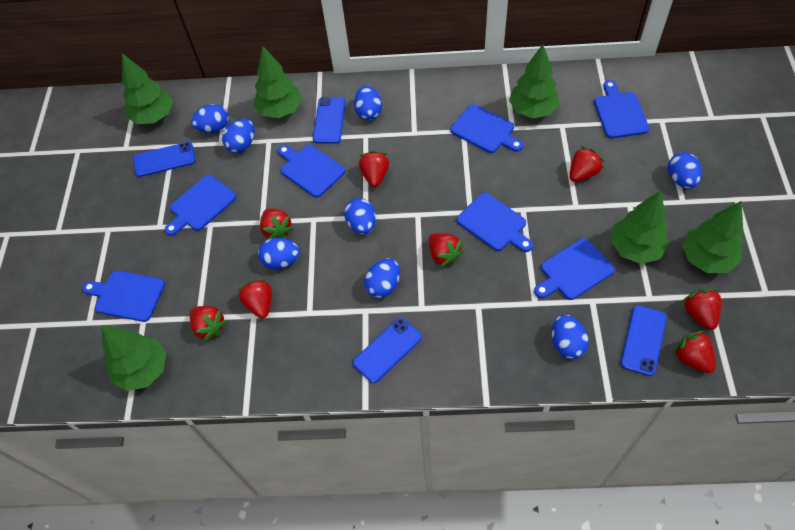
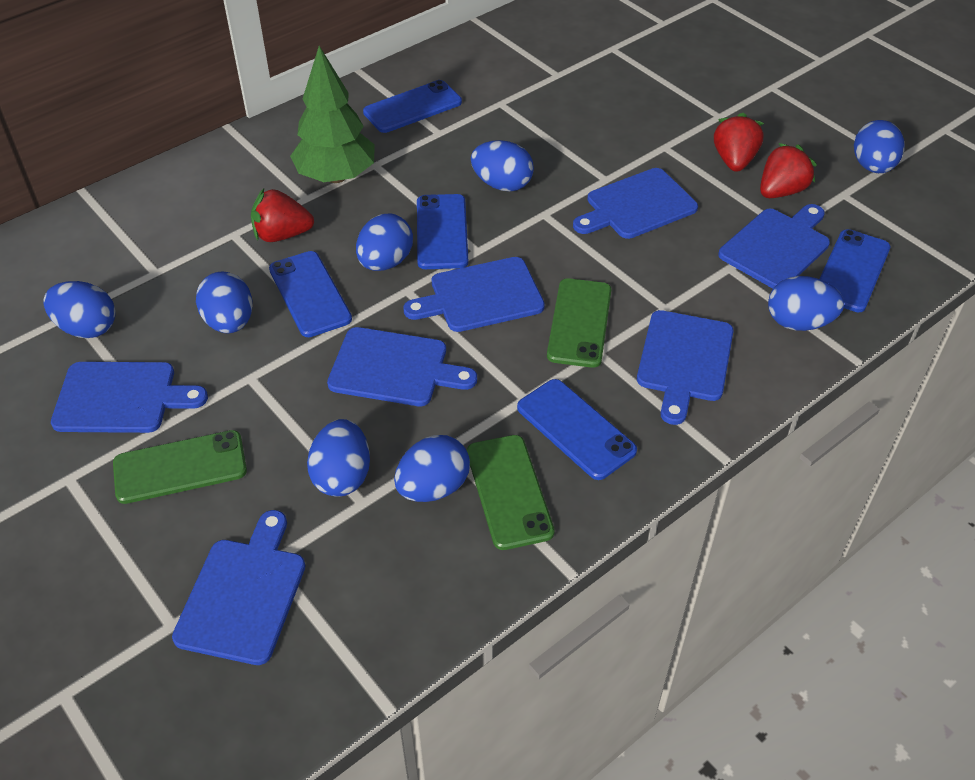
blue phone: [134,142,195,177] [313,97,346,144] [352,318,422,383] [620,305,667,376] = 4 -> [269,251,352,337] [363,80,462,133] [417,194,468,269] [517,379,637,480] [820,229,891,312] = 5
green phone: none = 0 -> [113,430,247,504] [467,435,555,550] [547,278,611,368] = 3
green tree: [102,325,166,391] [122,53,173,124] [254,46,302,118] [509,44,560,118] [610,190,669,264] [682,201,743,273] = 6 -> [290,46,375,183] = 1
red strawberry: [190,306,227,342] [237,279,272,318] [260,208,293,240] [359,151,389,187] [429,233,464,267] [569,146,604,182] [673,331,716,373] [682,289,722,330] = 8 -> [251,188,314,242] [714,113,764,172] [760,143,817,198] = 3

